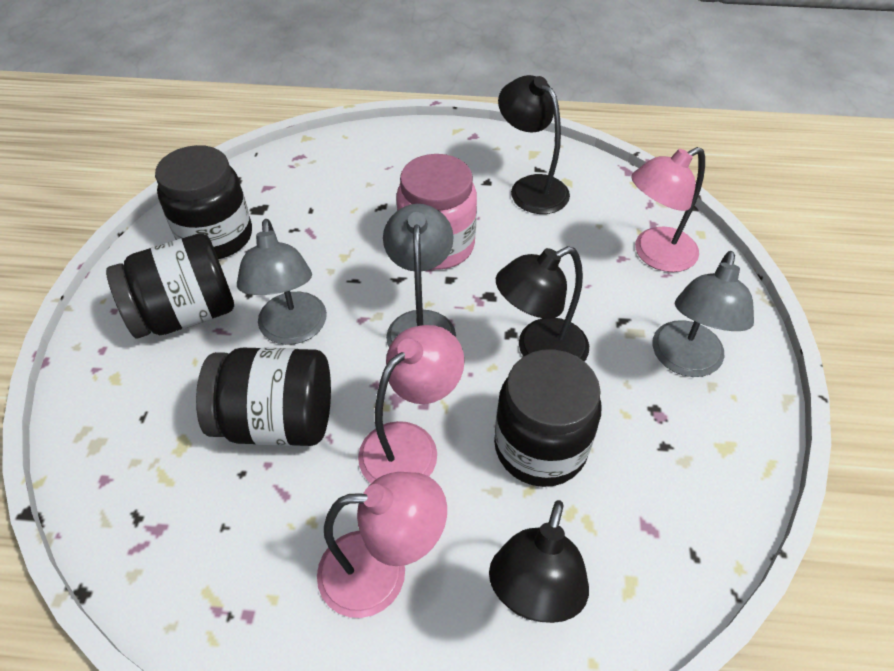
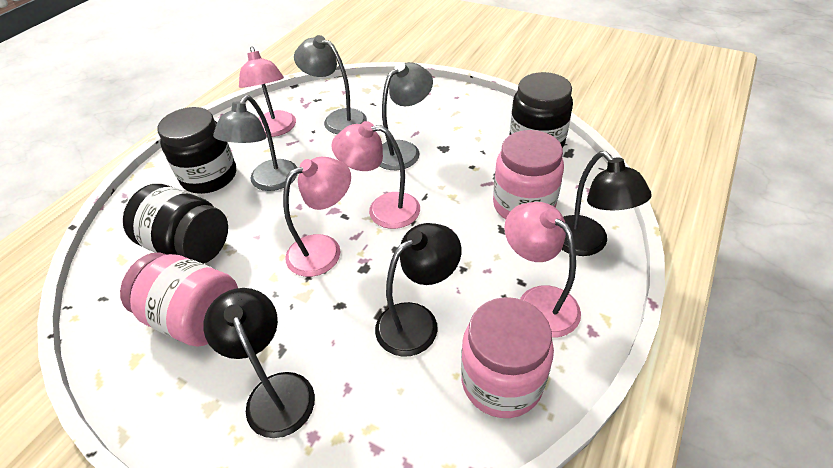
black jar: [106,233,234,338] [155,145,252,259] [196,348,331,446] [494,350,602,487] = 4 -> [123,184,228,264] [157,107,236,194] [509,72,573,148] = 3
pink jar: [396,154,477,269] = 1 -> [120,252,238,347] [461,297,554,418] [493,130,564,219] = 3
pink lamp: [317,472,447,618] [358,325,465,483] [631,147,705,272] = 3 -> [239,46,296,137] [283,157,351,277] [331,121,420,229] [504,202,581,337] = 4

